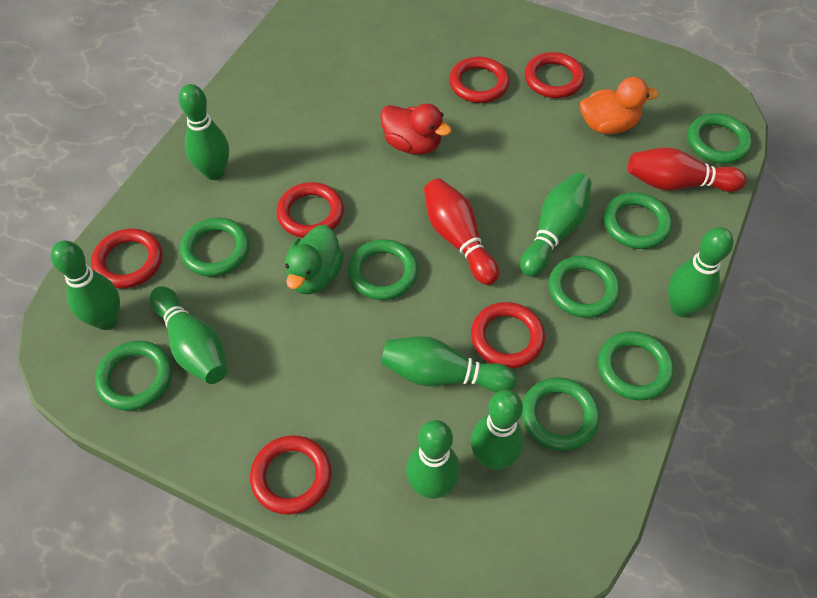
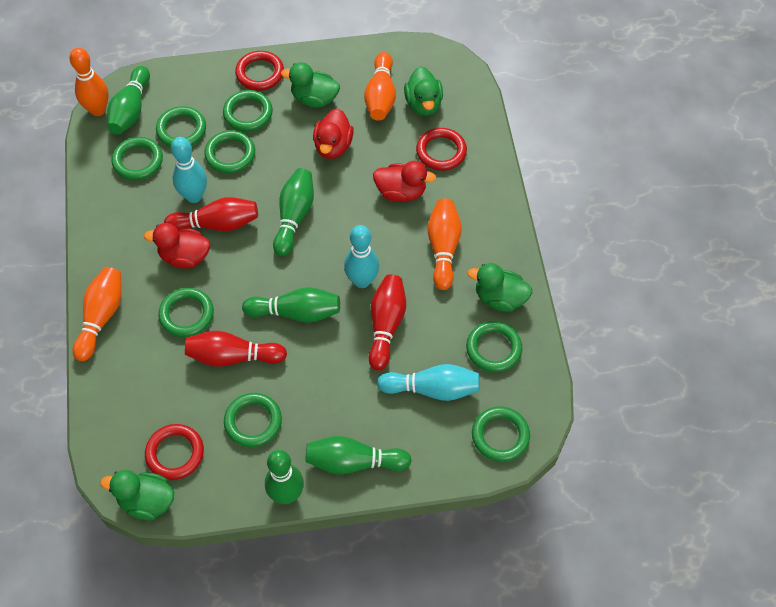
green bowling pin: [51,241,120,330] [150,286,227,384] [179,84,229,180] [381,336,517,392] [406,420,460,499] [471,390,524,470] [520,173,591,277] [668,227,734,317] = 8 -> [107,66,150,135] [242,287,340,323] [265,450,304,504] [273,168,314,256] [305,436,412,474] = 5
green duck: [285,225,344,295] = 1 -> [100,470,174,520] [281,62,340,108] [404,66,443,116] [467,263,532,312] = 4
orange bowling pin: none = 0 -> [70,48,109,116] [73,267,121,361] [364,52,396,121] [428,198,462,290] = 4
orange duck: [580,77,659,134] = 1 -> none = 0
red bowling pin: [424,178,499,285] [628,147,747,192] = 2 -> [164,197,258,231] [185,331,287,367] [368,274,406,371] = 3
red duck: [380,104,452,155] = 1 -> [144,223,210,269] [313,109,354,159] [373,161,436,202] = 3
red ring: [91,228,162,288] [250,435,332,515] [276,182,344,238] [449,57,509,103] [471,302,545,369] [525,52,585,98] = 6 -> [145,424,204,480] [235,51,284,91] [416,128,467,171] = 3
turquoise bowling pin: none = 0 -> [171,137,207,203] [344,225,379,288] [377,364,480,401] = 3

